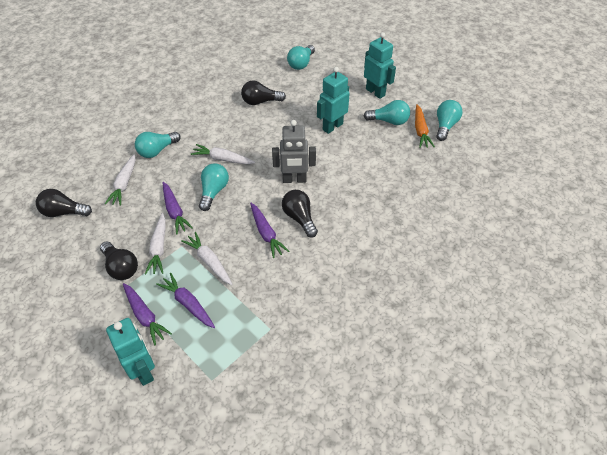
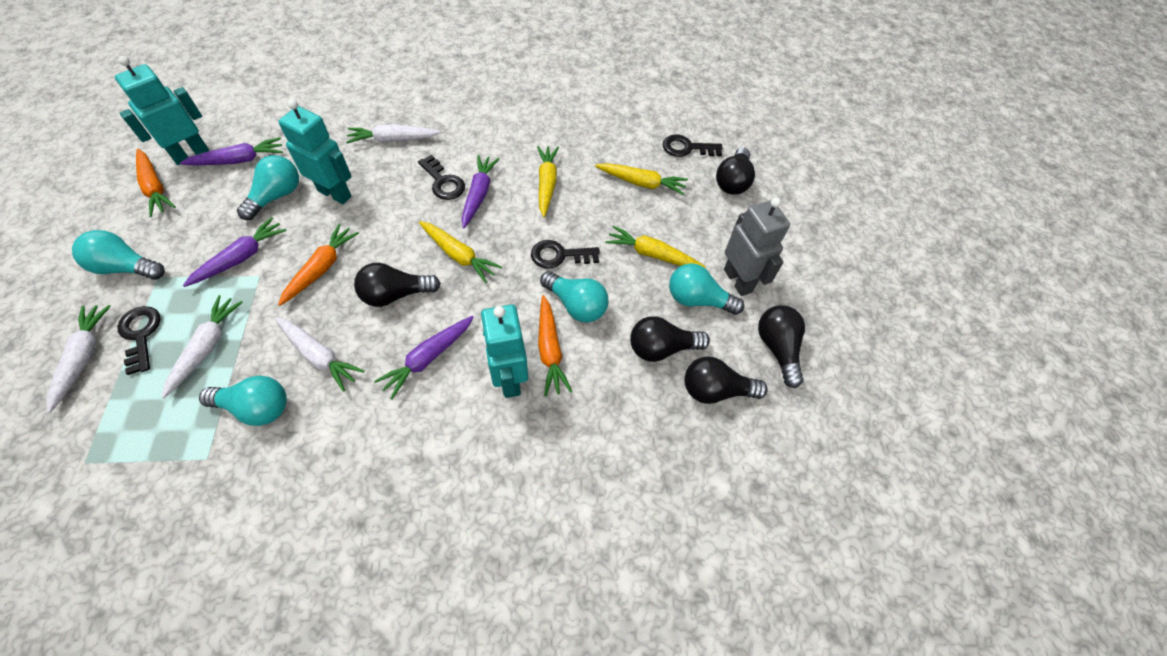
black key: none = 0 -> [117,306,161,375] [418,155,465,200] [531,240,600,269] [663,134,723,157] = 4
black light bulb: [36,189,92,217] [100,242,138,280] [241,80,286,105] [282,190,318,237] = 4 -> [354,263,441,307] [630,316,710,362] [685,356,768,404] [716,147,755,195] [758,305,805,388] = 5
orange carrot: [415,104,435,148] = 1 -> [136,149,176,217] [278,224,359,306] [538,295,572,396] = 3
yellow carrot: none = 0 -> [419,221,502,283] [537,146,559,217] [595,163,688,195] [605,225,706,268] = 4

